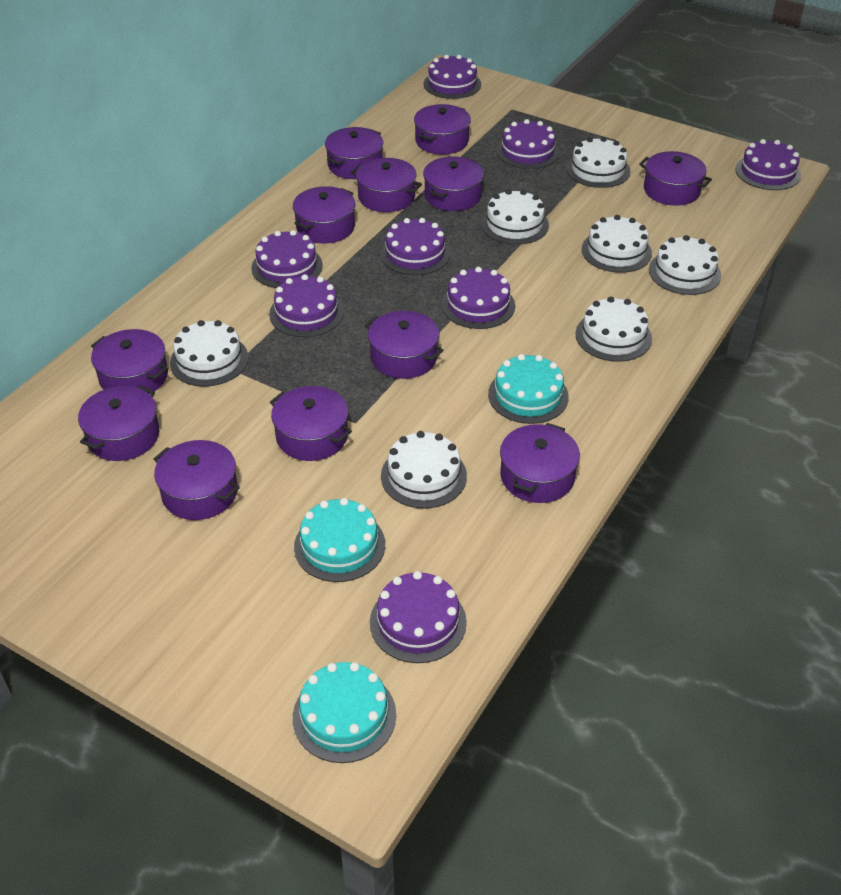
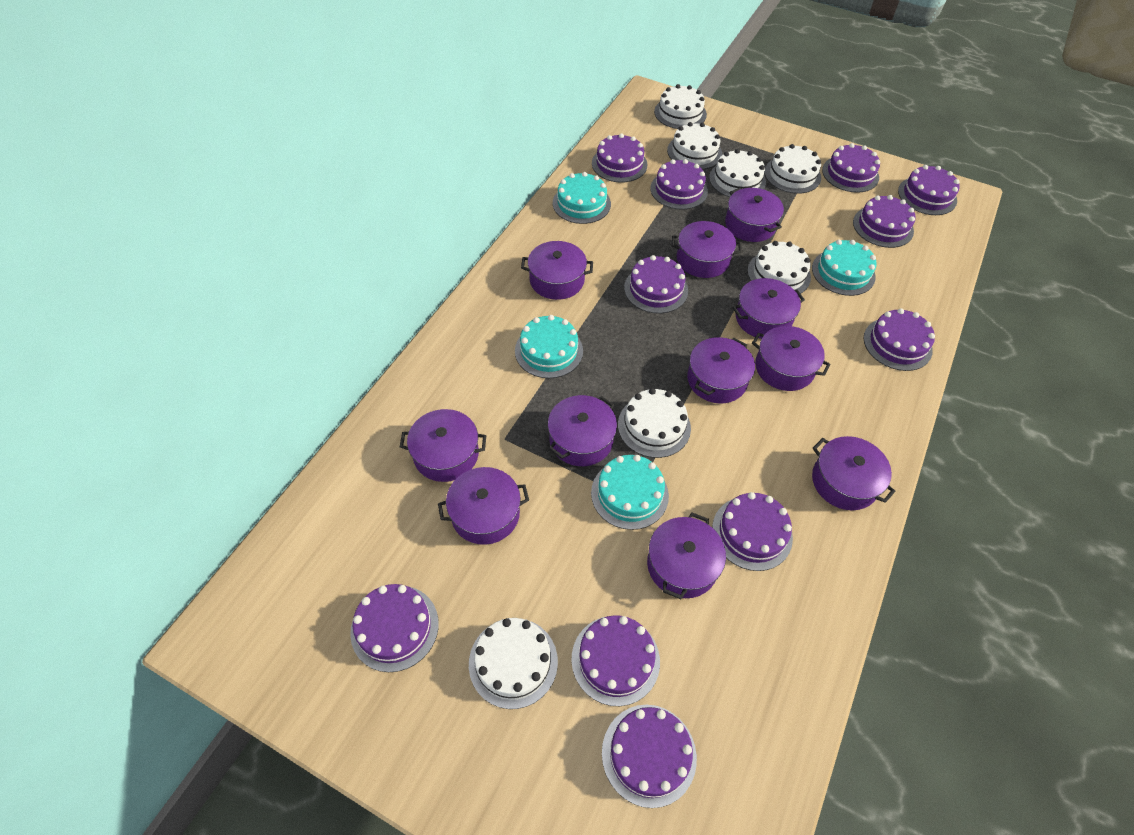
purple cake: [251,230,323,288] [269,274,344,337] [370,571,467,663] [380,218,450,275] [424,55,481,99] [442,267,515,329] [497,119,559,169] [735,139,801,190] = 8 -> [350,584,439,672] [571,615,660,706] [592,133,648,183] [602,705,697,808] [624,255,688,314] [650,159,708,210] [712,492,793,571] [822,143,880,193] [853,195,915,248] [864,308,935,371] [898,165,960,215] = 11
purple pot: [78,386,159,461] [91,329,168,394] [154,440,240,520] [270,386,352,461] [293,186,356,244] [325,127,383,179] [351,158,422,212] [365,311,444,379] [414,104,471,155] [423,157,484,211] [500,423,580,503] [639,151,712,206] = 12 -> [400,409,487,482] [438,467,529,545] [521,241,593,300] [548,395,617,466] [647,513,726,599] [672,221,742,278] [687,337,755,404] [725,188,784,242] [732,278,805,339] [752,326,831,391] [812,436,896,510] = 11
turquoise cake: [293,662,396,763] [294,498,385,582] [488,354,569,424] = 3 -> [515,315,583,378] [553,172,611,224] [591,455,669,530] [812,240,876,296] = 4

